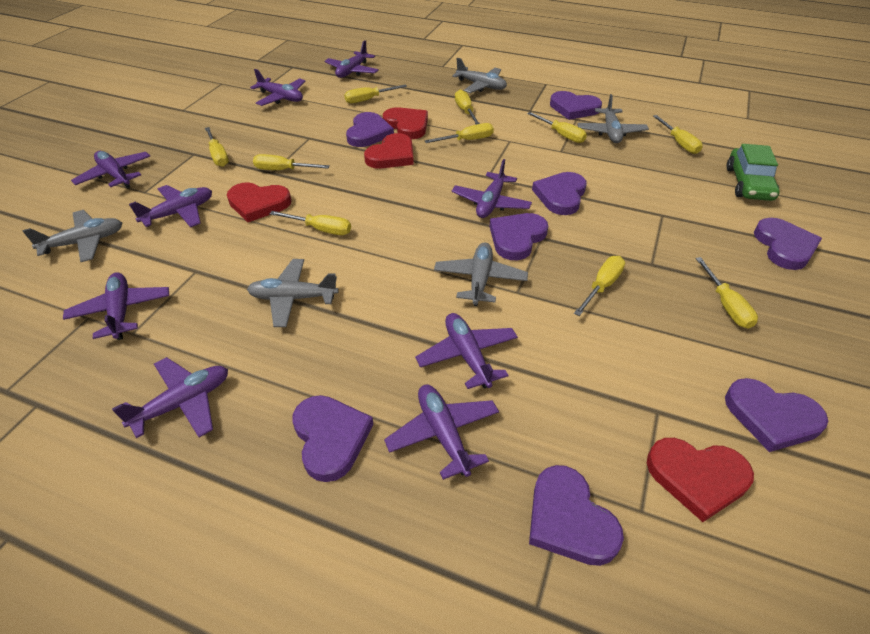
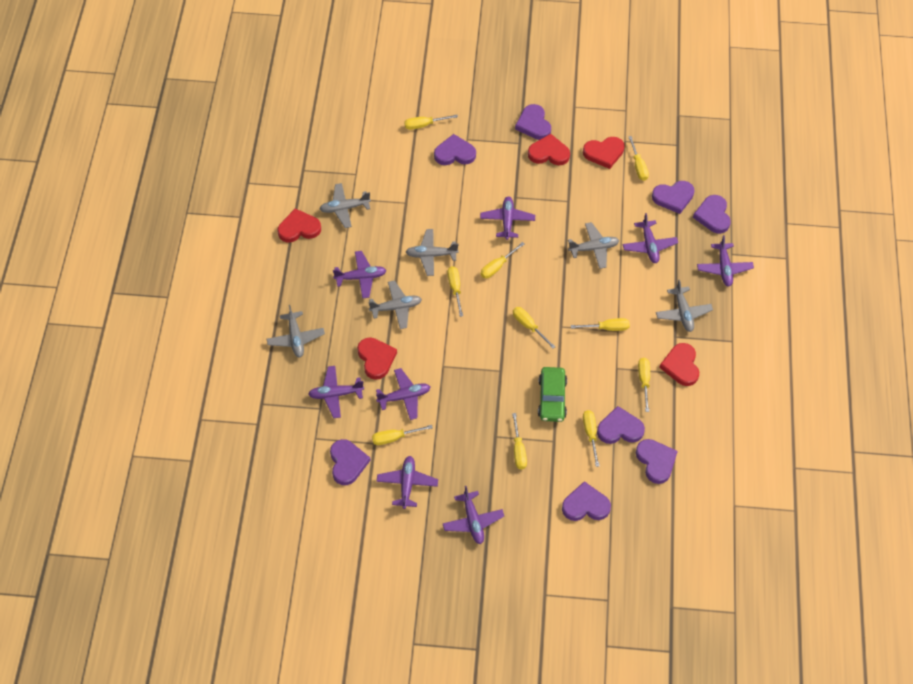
grey plane: [22,210,122,262] [247,259,339,327] [434,243,528,306] [452,58,507,93] [577,94,649,143] = 5 -> [267,305,325,357] [320,183,371,228] [368,280,422,329] [406,229,459,276] [568,222,619,269] [656,280,713,332] = 6
purple plane: [63,272,169,340] [71,151,150,189] [112,357,228,438] [129,185,212,228] [250,69,305,106] [324,40,379,78] [384,385,499,480] [415,313,518,389] [451,159,532,218] = 9 -> [308,366,364,418] [333,251,387,299] [376,368,430,420] [376,456,438,509] [442,486,504,544] [480,196,535,240] [623,213,678,263] [697,235,754,286] = 8
red heart: [227,182,292,222] [364,133,414,169] [383,107,428,139] [647,438,754,522] = 4 -> [278,209,321,242] [357,337,397,380] [528,134,570,165] [583,137,625,169] [659,343,699,386] = 5

